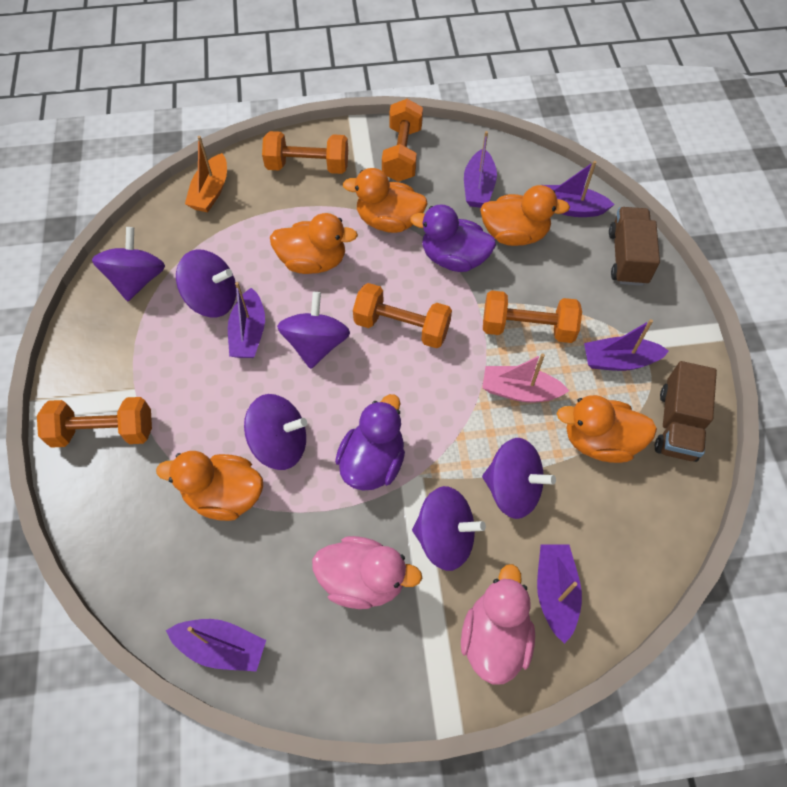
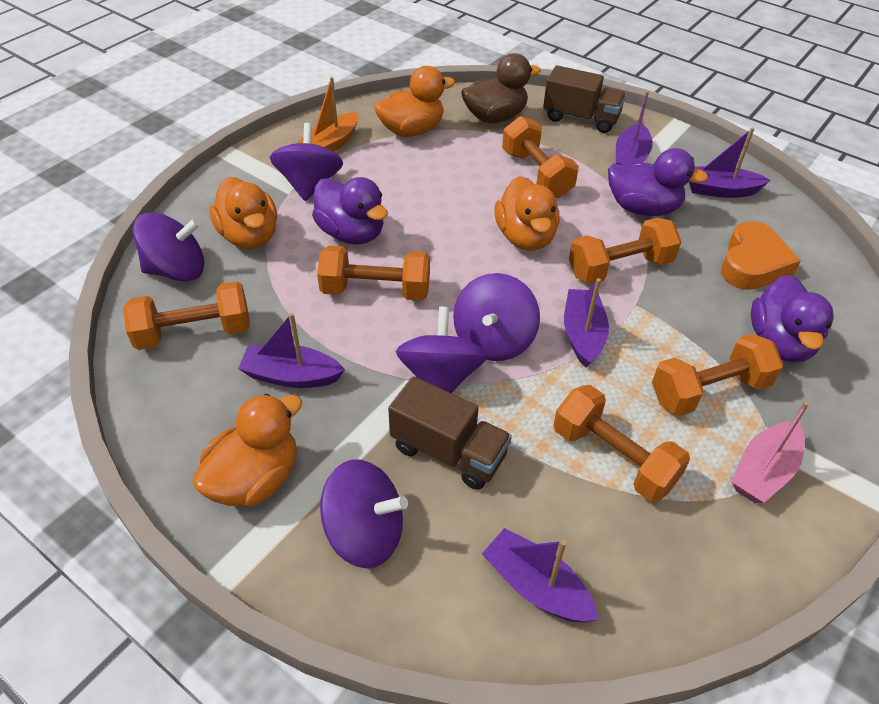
brown duck: none = 0 -> [461,53,541,123] = 1
orange duck: [156,451,263,521] [270,213,358,274] [343,168,428,233] [480,185,570,246] [557,395,657,463] = 5 -> [192,394,302,506] [209,177,277,249] [374,66,455,137] [494,176,559,251] = 4
orange dumbbell: [37,397,152,448] [262,131,348,174] [353,283,452,348] [382,99,423,182] [483,290,582,343] = 5 -> [123,281,250,350] [317,246,430,301] [502,116,579,198] [553,385,690,502] [569,218,681,284] [652,334,783,416] = 6
orange heart: none = 0 -> [721,221,801,290] = 1
pink duck: [312,536,422,609] [461,564,535,685] = 2 -> none = 0
purple boat: [166,619,266,672] [228,282,265,358] [464,131,497,208] [537,544,582,644] [543,161,615,217] [584,319,669,371] = 6 -> [238,313,345,388] [482,528,599,622] [564,278,609,368] [616,91,653,165] [689,127,770,198] = 5
purple duck: [335,394,405,491] [410,204,496,272] = 2 -> [312,177,388,245] [608,148,708,216] [751,275,834,362] = 3
purple spinning top: [92,227,165,301] [176,249,237,317] [244,394,307,470] [277,292,350,369] [412,486,486,571] [482,438,556,519] = 6 -> [133,212,204,282] [270,123,343,201] [320,460,408,568] [396,307,487,393] [453,273,540,361] = 5

